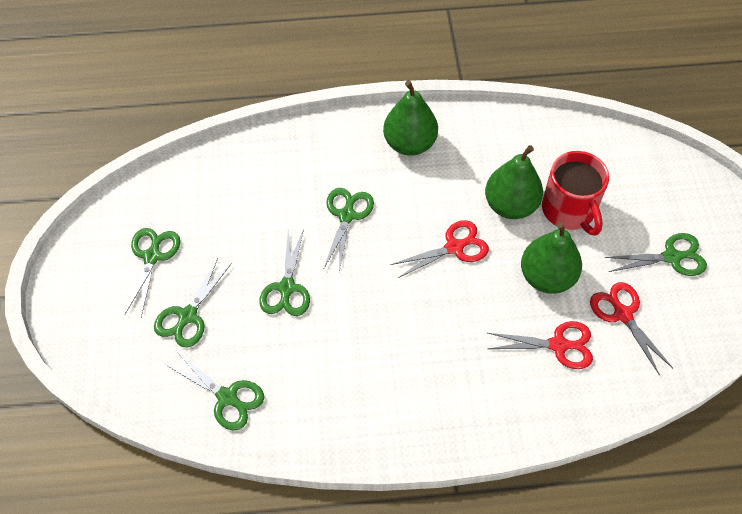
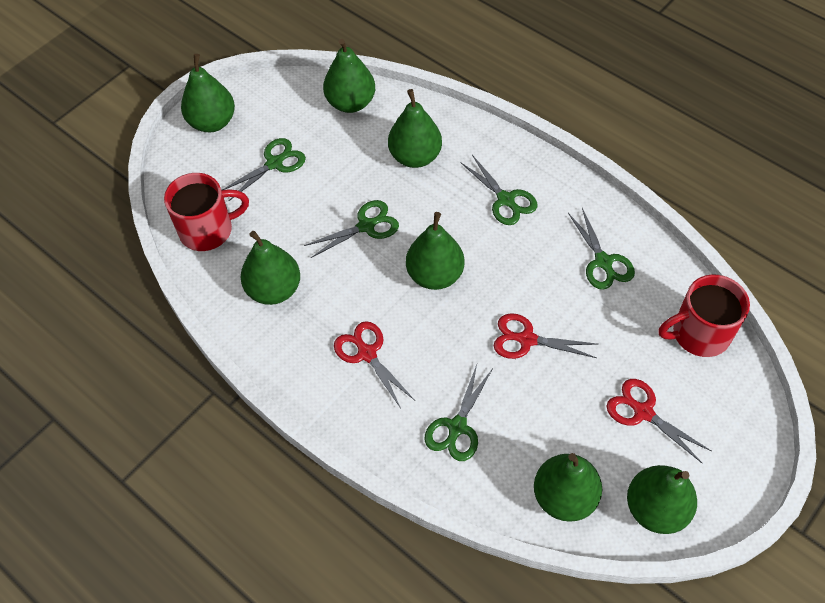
green pear: [383,80,438,156] [485,145,543,219] [521,222,582,294] = 3 -> [181,54,235,132] [241,231,300,305] [323,39,375,113] [388,89,442,168] [406,212,464,290] [534,453,602,522] [627,465,697,534] = 7
green scissors: [125,228,180,317] [154,258,232,347] [166,351,264,431] [259,229,310,316] [324,188,374,272] [604,233,707,276] = 6 -> [222,138,306,201] [304,200,399,258] [425,365,493,461] [460,155,537,225] [568,208,635,289] = 5
red mug: [542,151,609,236] = 1 -> [164,173,249,251] [658,275,750,357] = 2

